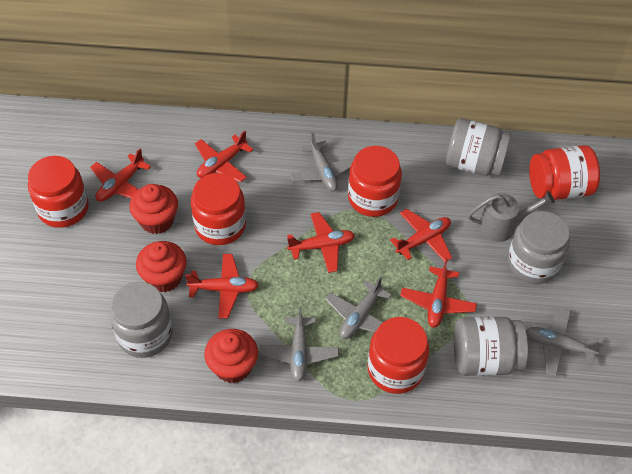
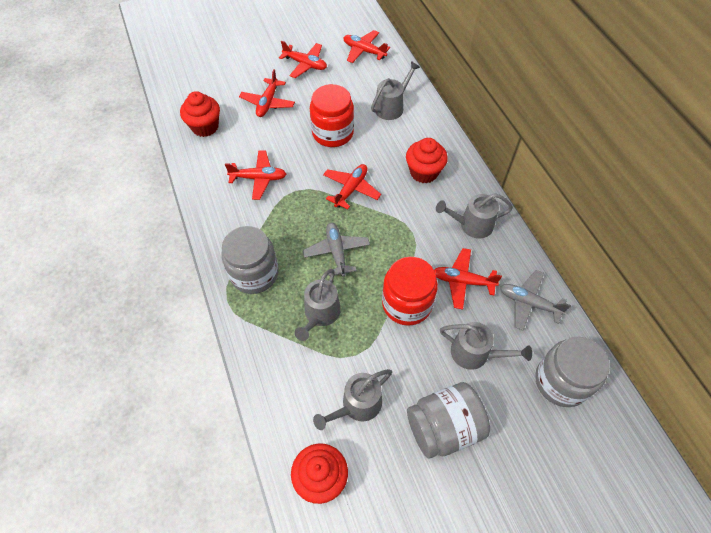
grey jar: [110,282,173,358] [446,118,511,176] [454,317,528,376] [507,211,570,284] = 4 -> [222,226,279,294] [407,382,490,459] [535,337,610,407] = 3
grey plane: [260,307,339,382] [290,133,355,192] [325,276,392,339] [526,308,603,376] = 4 -> [303,223,370,277] [500,270,571,331] = 2
grey watering can: [468,191,555,242] = 1 -> [295,269,341,341] [313,369,392,430] [371,61,420,120] [436,194,513,238] [440,322,532,370] = 5
red jar: [28,156,89,228] [191,173,246,245] [348,146,402,217] [368,317,429,394] [529,145,600,200] = 5 -> [310,84,354,147] [382,257,438,326] = 2

